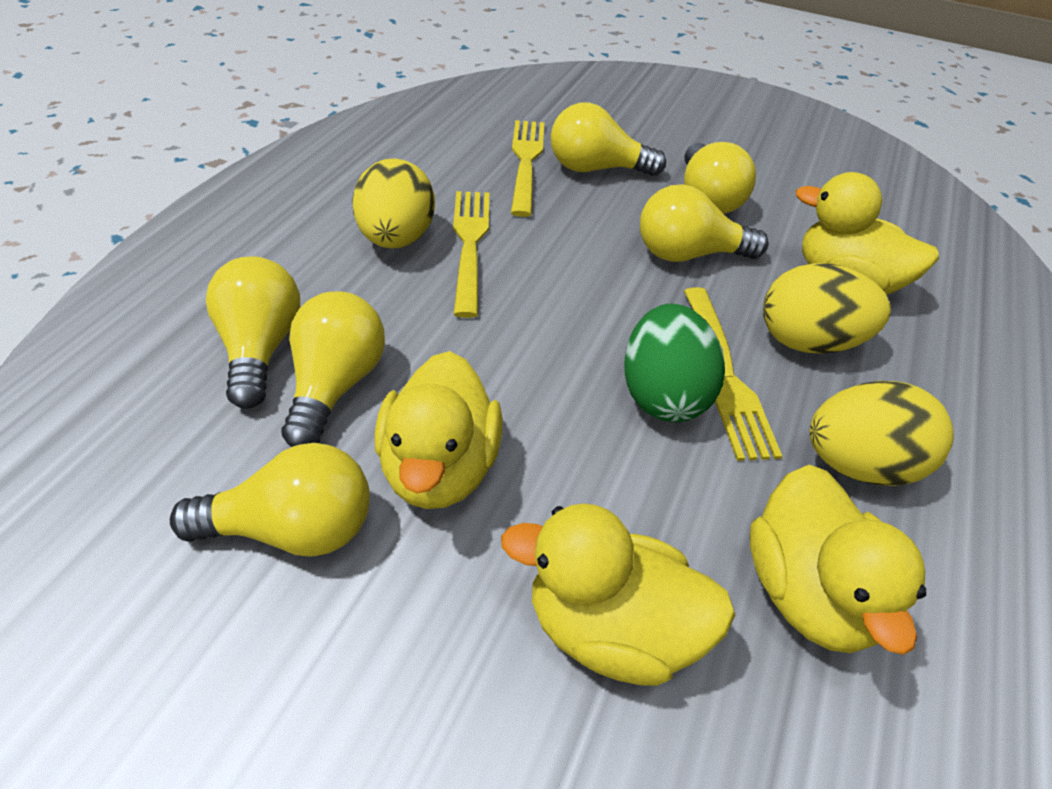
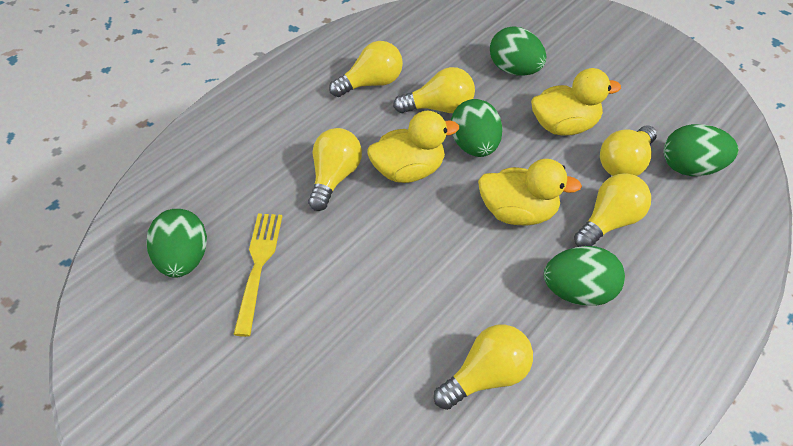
green egg: [624,304,725,422] = 1 -> [146,209,207,278] [451,99,503,157] [490,27,546,76] [544,246,625,306] [664,124,738,176] = 5
yellow duck: [374,351,503,509] [501,503,735,686] [750,465,926,655] [796,172,939,295] = 4 -> [367,111,459,183] [478,159,582,226] [531,68,621,136] = 3
yellow egg: [352,158,435,249] [763,263,891,354] [810,381,954,486] = 3 -> none = 0
yellow fork: [453,191,489,318] [511,120,544,217] [684,287,782,461] = 3 -> [233,214,283,337] = 1

